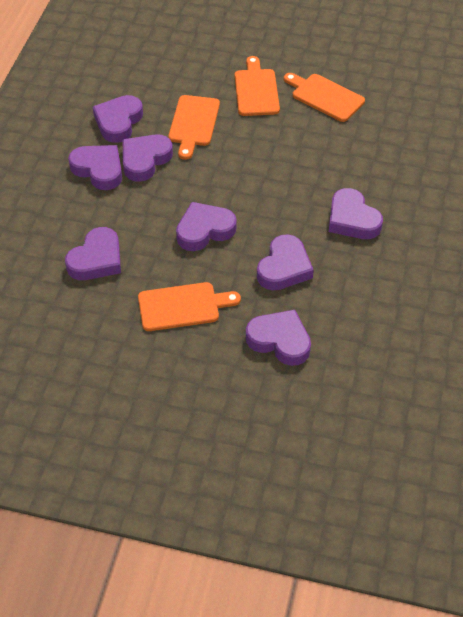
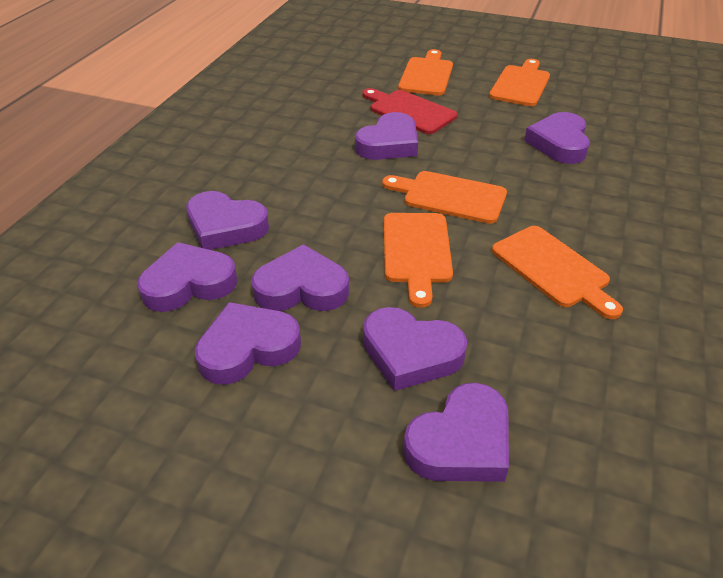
orange cutting board: [138,282,241,331] [168,95,220,160] [234,56,280,116] [284,73,365,122] = 4 -> [382,171,507,224] [384,213,453,308] [398,49,453,96] [489,59,550,106] [492,226,623,319] = 5
red cutting board: none = 0 -> [362,88,457,134] = 1

